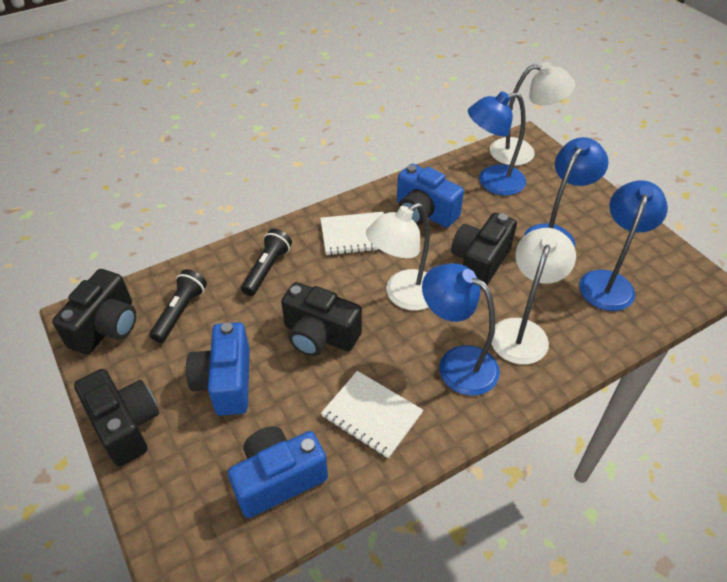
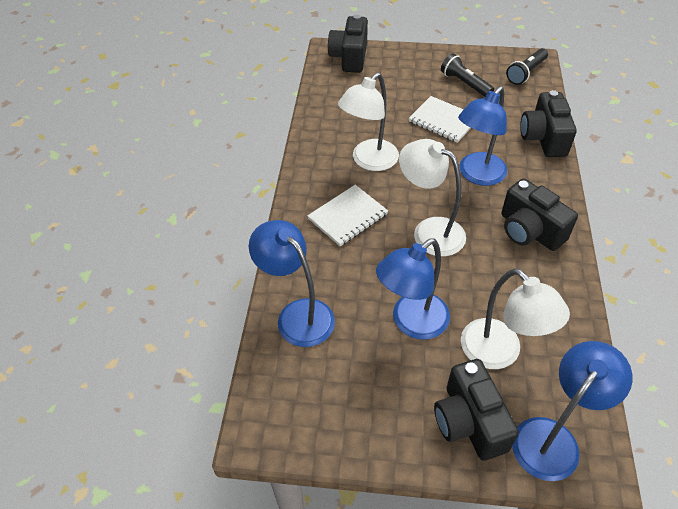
blue camera: [186,322,250,416] [228,426,328,518] [397,164,464,228] = 3 -> none = 0

